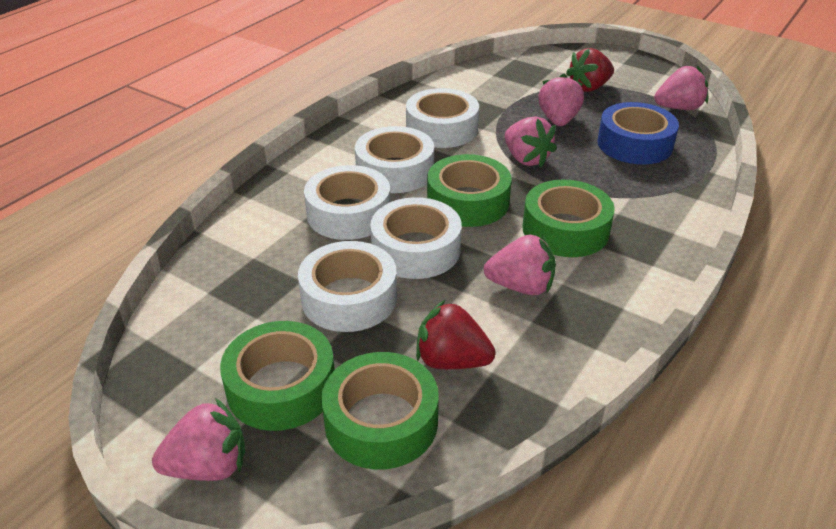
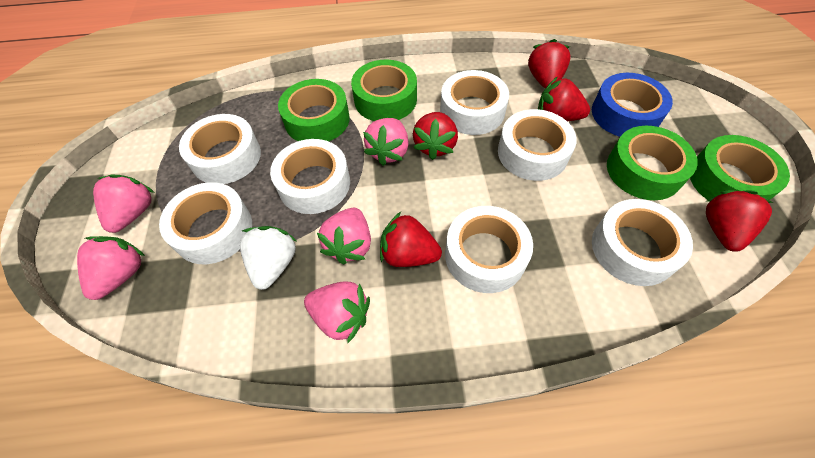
red strawberry: [416,300,496,369] [566,48,614,92] = 2 -> [380,212,442,267] [413,112,458,160] [528,39,571,89] [538,76,590,121] [706,190,773,252] = 5
white strawberry: none = 0 -> [240,226,297,290] = 1
white tape: [298,241,397,332] [304,165,390,240] [355,126,434,193] [370,197,462,279] [406,88,479,148] = 5 -> [159,182,252,264] [179,114,261,184] [270,139,350,214] [440,70,509,135] [445,206,533,293] [498,109,577,181] [592,199,693,286] = 7

